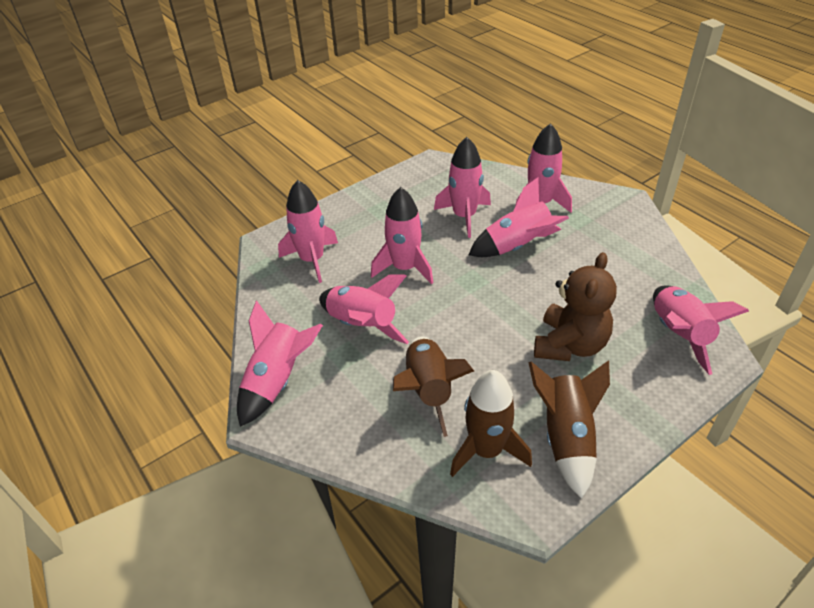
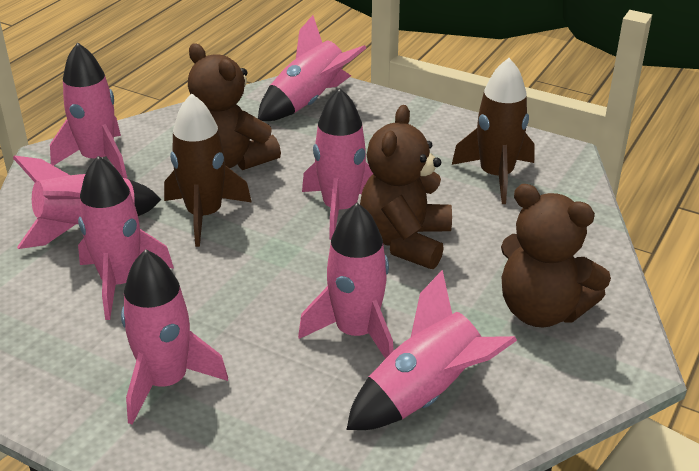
brown rocket: [393,337,474,437] [450,370,532,477] [528,360,610,499] = 3 -> [164,93,252,247] [452,58,535,204] = 2
brown teddy bear: [534,252,617,361] = 1 -> [188,43,281,170] [360,105,452,269] [501,184,611,327] = 3

